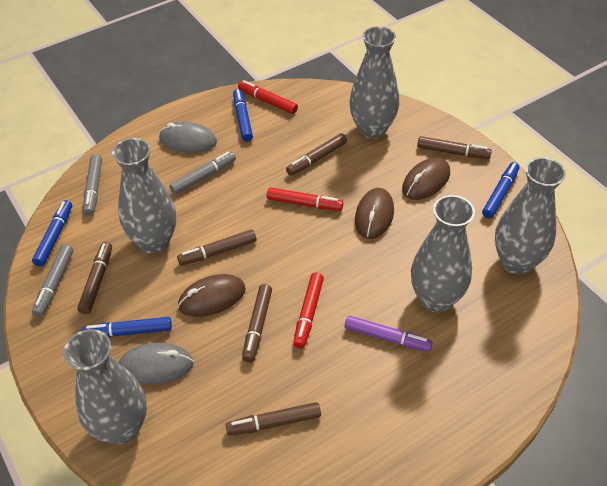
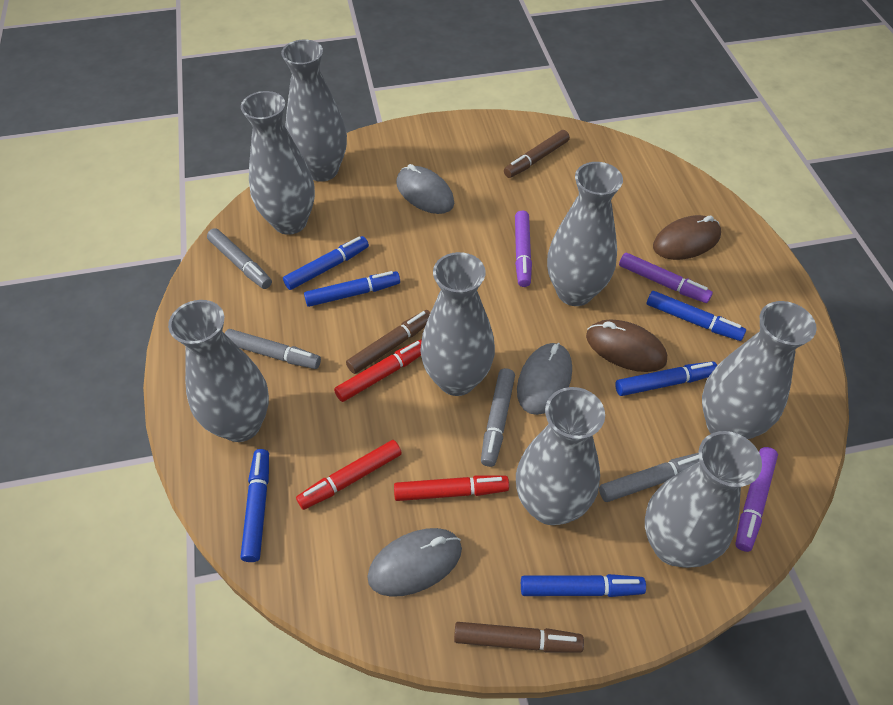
blue marker: [32,200,72,267] [82,317,172,338] [233,89,253,142] [482,162,520,218] = 4 -> [240,449,269,562] [283,236,369,290] [304,271,400,307] [521,574,646,597] [615,361,717,396] [647,291,746,341] = 6
brown marker: [77,242,112,314] [177,230,256,266] [226,402,321,436] [242,284,272,363] [286,133,347,176] [417,136,492,159] = 6 -> [346,310,430,374] [454,622,584,653] [504,130,570,178] = 3
brown mouse: [178,274,246,317] [355,188,394,239] [402,158,450,200] = 3 -> [586,319,667,372] [653,215,721,260] = 2
grey marker: [32,245,73,317] [83,154,102,216] [169,152,236,195] = 3 -> [207,228,272,289] [224,329,321,369] [481,368,515,467] [599,453,699,502] = 4
grey mouse: [119,343,194,384] [159,121,217,153] = 2 -> [367,528,462,597] [396,164,454,214] [517,343,572,415] = 3
grey vase: [64,329,147,445] [112,138,176,254] [349,26,399,139] [411,195,475,313] [495,157,566,275] = 5 -> [168,300,269,442] [241,91,315,235] [281,40,347,182] [420,252,495,396] [516,387,605,525] [547,162,623,306] [645,431,762,568] [702,301,817,439] = 8
purple marker: [345,315,433,352] = 1 -> [515,211,532,287] [619,252,713,303] [735,447,778,552] = 3

